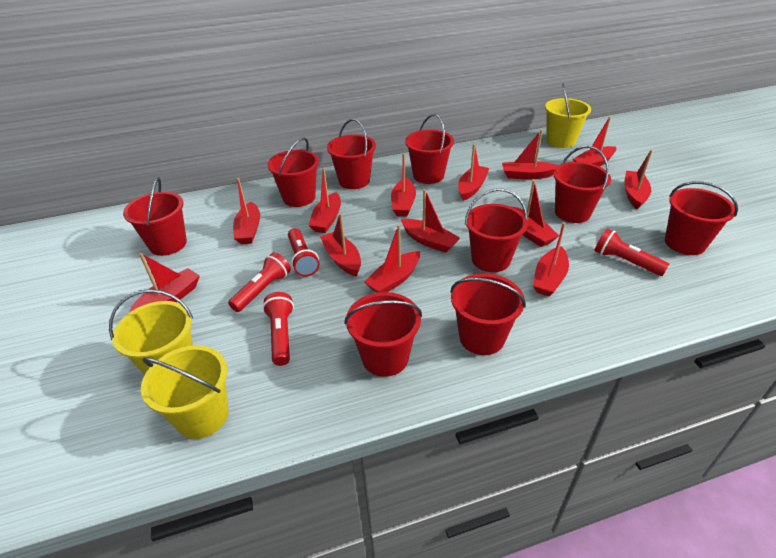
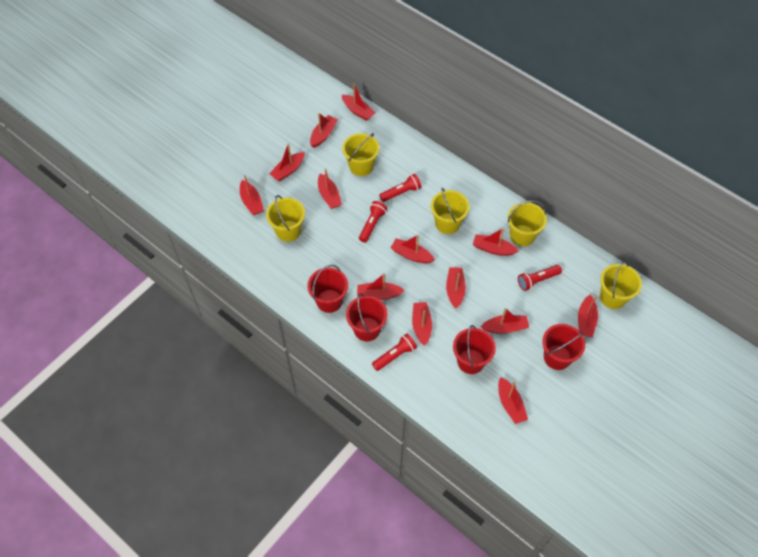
red bucket: [123,177,187,256] [267,137,319,207] [327,119,376,189] [344,292,422,377] [405,114,454,184] [450,274,526,355] [465,188,528,272] [554,146,611,223] [665,181,738,255] = 9 -> [307,265,348,313] [346,293,388,341] [453,325,496,374] [542,324,585,370] = 4
yellow bucket: [109,289,193,375] [141,345,229,439] [545,83,591,148] = 3 -> [266,195,305,242] [342,133,379,176] [431,188,469,234] [508,200,547,246] [600,261,642,309] = 5

